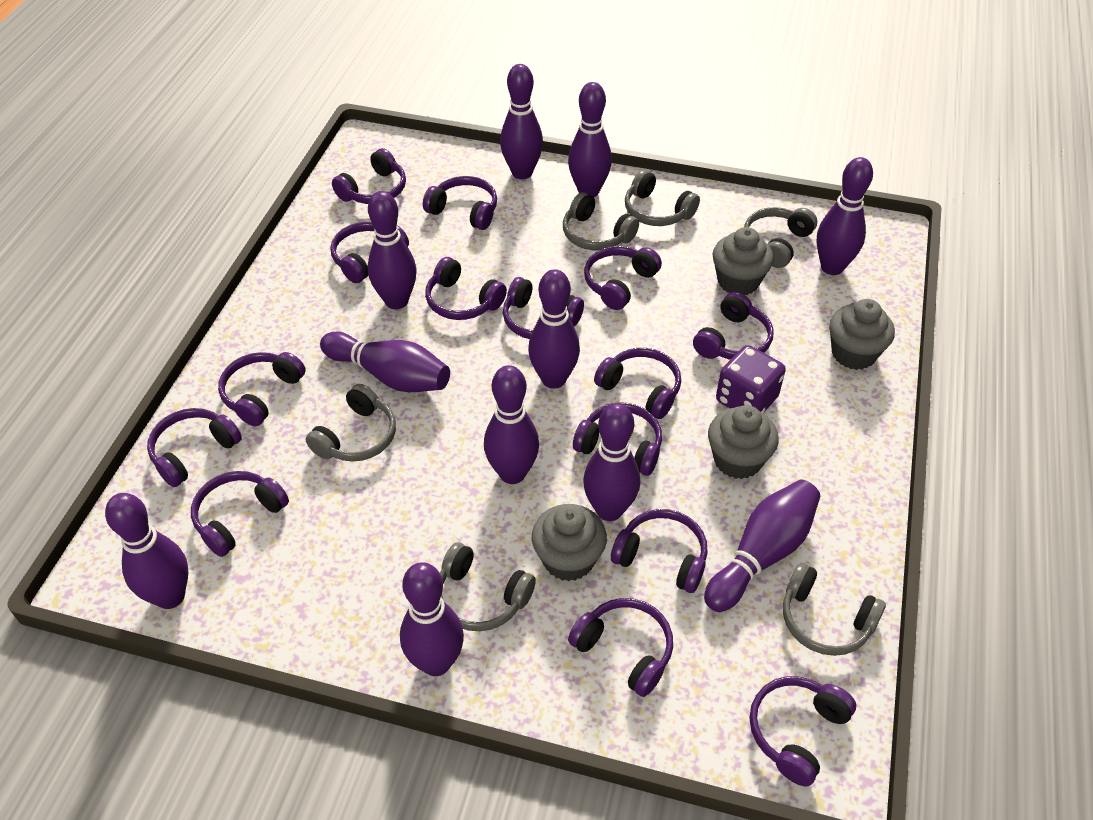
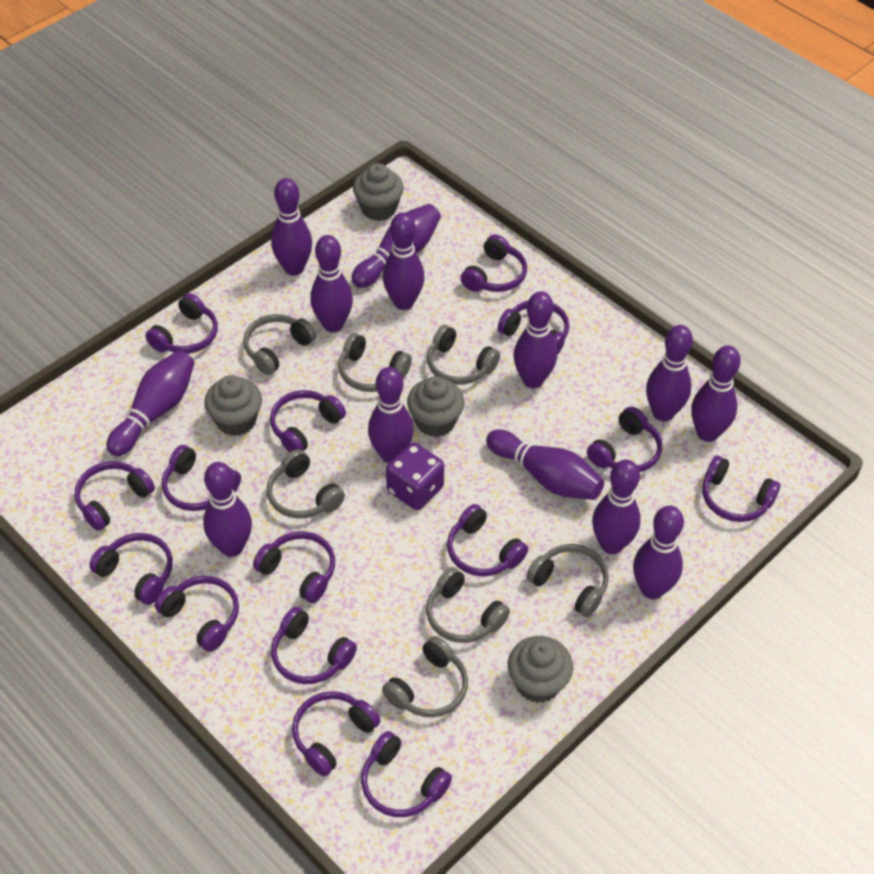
grey headphones: [306,384,396,462] [440,542,536,631] [563,192,639,250] [625,170,700,226] [744,207,817,268] [783,563,886,656] = 6 -> [243,314,316,375] [267,449,345,519] [339,333,412,392] [382,636,468,717] [426,567,510,643] [427,325,500,385] [526,544,609,617] = 7
purple bowling pin: [105,493,188,609] [320,331,450,392] [368,191,417,309] [400,562,464,676] [484,365,539,484] [500,64,543,179] [528,269,580,389] [568,82,612,197] [583,403,640,521] [704,479,820,612] [817,157,873,275] = 11 -> [106,350,195,456] [203,462,252,557] [271,178,312,276] [310,235,353,332] [352,204,441,288] [368,367,414,463] [383,213,425,310] [486,429,604,500] [514,291,557,388] [592,459,641,554] [633,505,684,599] [646,325,693,421] [691,346,741,442] = 13

